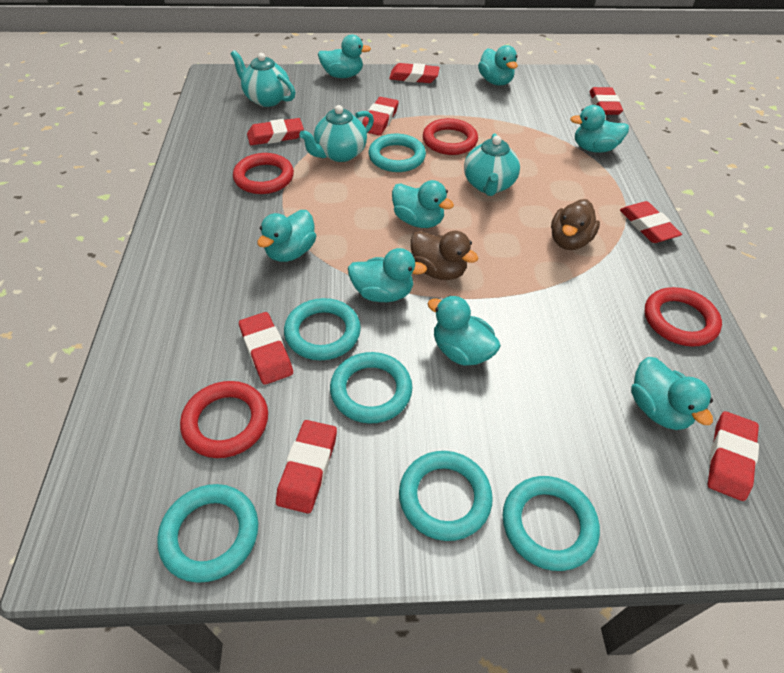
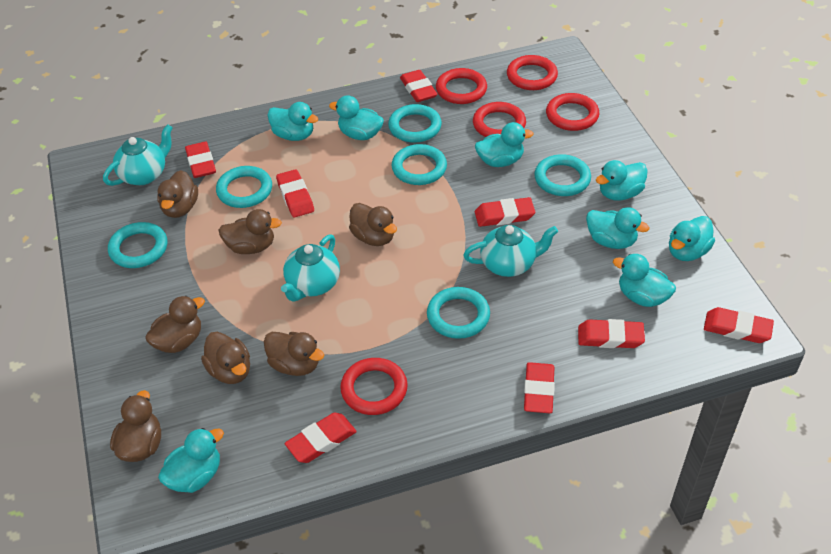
brown duck: [411,231,478,280] [551,199,600,250] = 2 -> [110,390,161,462] [145,296,205,353] [157,170,198,218] [201,332,250,384] [218,209,282,254] [264,332,324,376] [349,203,397,246] = 7
red ring: [180,381,268,458] [233,153,294,194] [423,118,478,155] [645,287,722,347] = 4 -> [340,358,408,415] [436,68,487,104] [473,102,526,137] [507,55,558,90] [546,93,599,131] = 5

